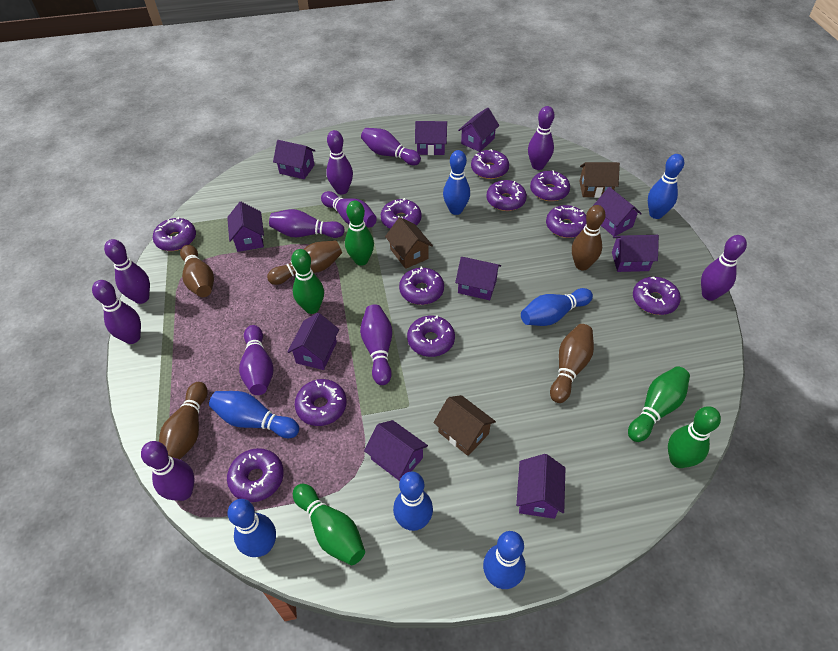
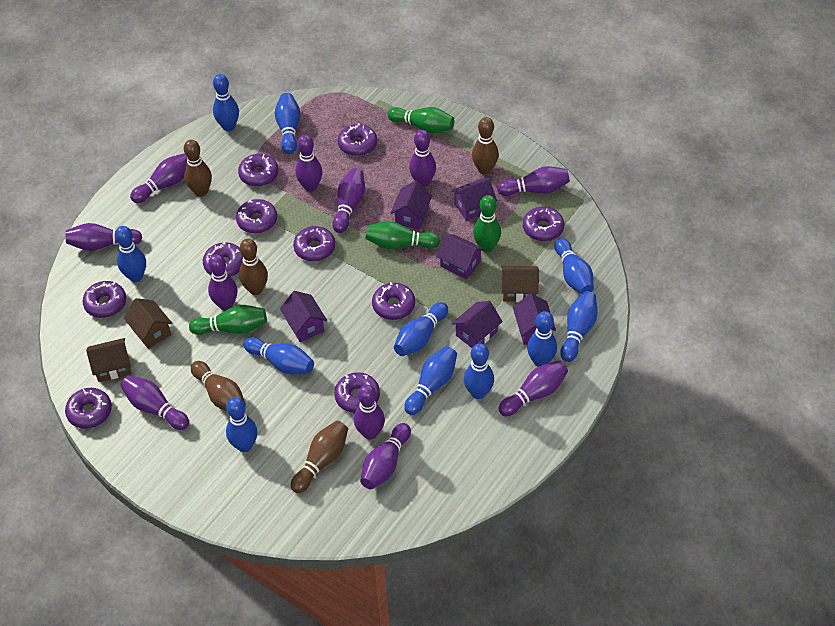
blue bowling pin: [209,391,299,438] [227,499,276,557] [393,472,433,531] [443,150,470,215] [483,531,526,589] [521,288,593,326] [648,154,684,219] = 7 -> [115,226,146,282] [213,74,239,131] [226,397,258,452] [243,337,314,374] [274,93,300,154] [394,302,448,356] [404,346,457,415] [464,343,494,399] [527,311,557,367] [555,238,594,294] [560,291,597,362] = 11
green bowling pin: [291,249,324,314] [293,484,365,565] [345,201,374,266] [628,366,690,442] [668,406,721,468] = 5 -> [189,305,267,335] [365,221,440,249] [387,107,454,133] [473,195,501,252] = 4
purple donut: [153,217,196,251] [227,448,284,502] [295,379,347,426] [381,198,422,229] [399,266,444,305] [407,315,455,357] [471,149,509,179] [486,180,527,211] [530,170,570,201] [546,205,587,238] [633,276,681,315] = 11 -> [65,388,112,429] [83,281,126,318] [203,241,243,277] [236,199,277,234] [238,154,278,187] [293,226,335,261] [334,372,380,413] [338,123,377,156] [372,282,415,320] [523,207,564,241] = 10
purple house: [227,202,264,252] [273,140,315,179] [288,313,339,370] [364,420,428,481] [415,121,447,155] [455,257,501,300] [458,108,500,152] [516,454,565,519] [593,187,642,236] [612,235,659,272] = 10 -> [280,291,327,342] [391,181,433,230] [437,234,485,279] [451,178,497,221] [451,301,503,348] [513,293,556,345] = 6

